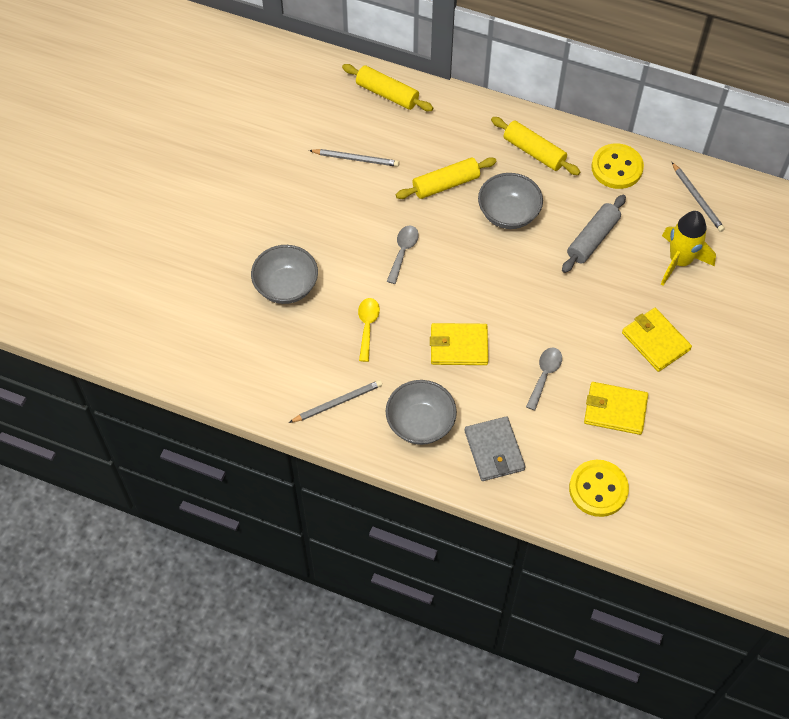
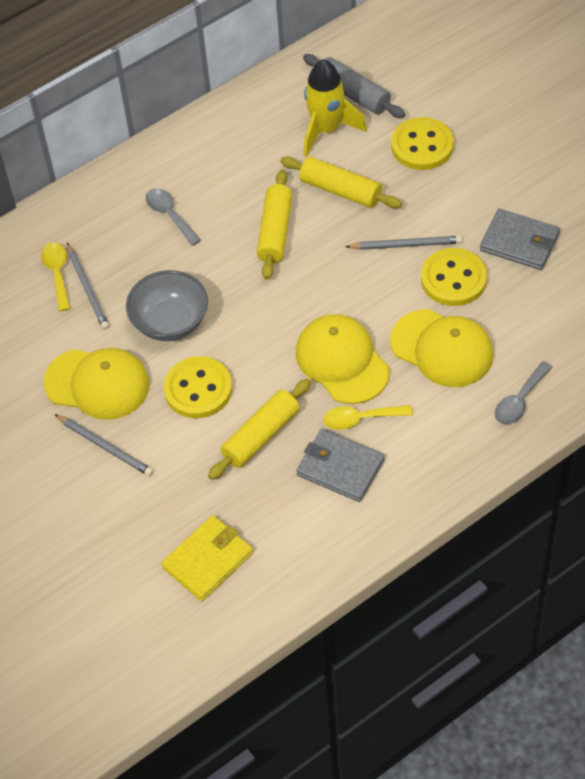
grey bowl: [251,245,318,304] [386,380,457,445] [478,173,543,229] = 3 -> [126,270,208,341] = 1
grey wallet: [464,416,526,481] = 1 -> [296,429,385,502] [480,209,560,270] = 2
yellow button: [569,460,629,517] [591,143,644,189] = 2 -> [164,356,232,418] [391,117,454,170] [421,248,487,306] = 3
yellow cap: none = 0 -> [43,348,150,420] [296,314,390,404] [390,309,494,387] = 3
yellow spoon: [358,298,380,362] = 1 -> [41,242,70,311] [323,405,413,430] = 2
yellow wallet: [430,323,488,365] [584,382,648,435] [622,308,692,372] = 3 -> [161,515,253,601] = 1

